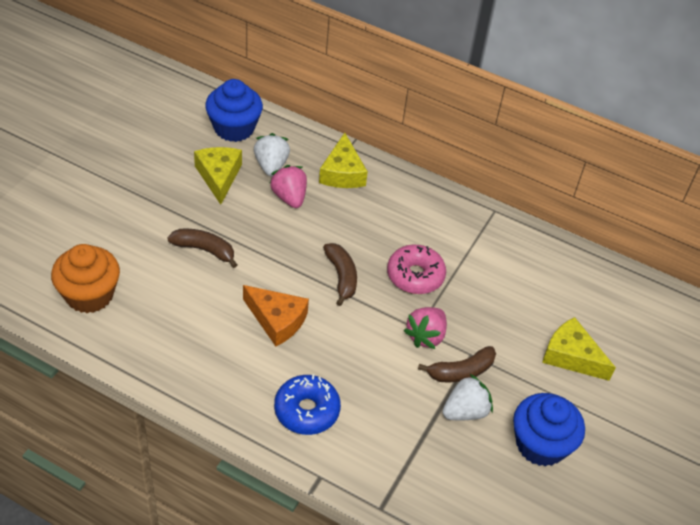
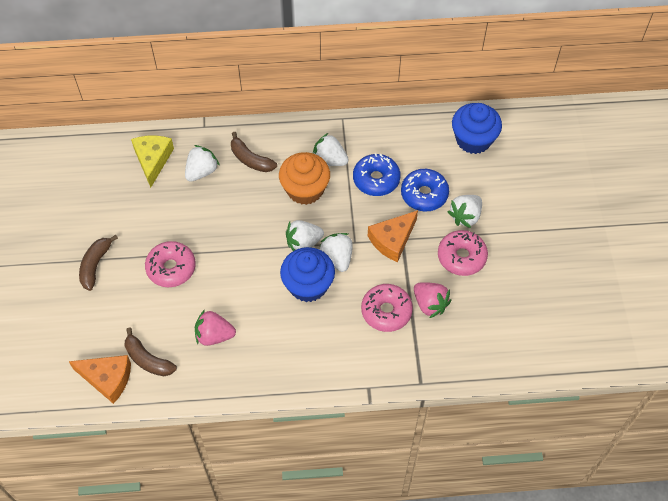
blue donut: [274,374,341,435] = 1 -> [353,153,401,196] [401,169,449,211] = 2
orange cheese: [243,285,309,346] = 1 -> [69,355,131,404] [368,210,418,262] = 2
pink donut: [387,245,446,294] = 1 -> [145,241,196,287] [361,284,413,332] [438,230,488,276] = 3
white strawberry: [254,133,290,176] [442,374,493,420] = 2 -> [185,145,220,182] [286,220,324,251] [313,133,349,166] [320,233,353,272] [448,195,482,228] = 5
yellow cheese: [194,147,242,205] [319,133,368,188] [542,317,616,381] = 3 -> [131,135,174,188] = 1

